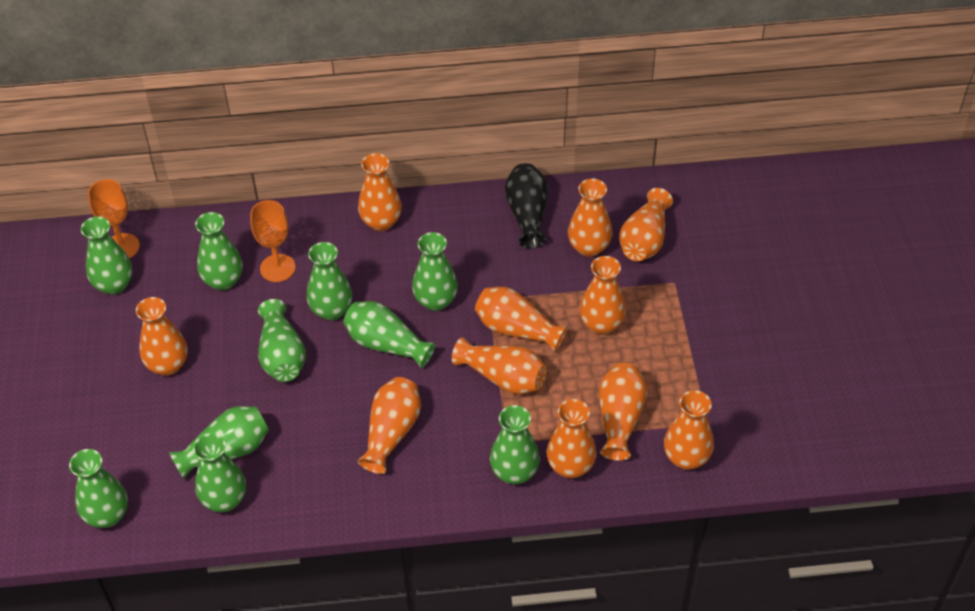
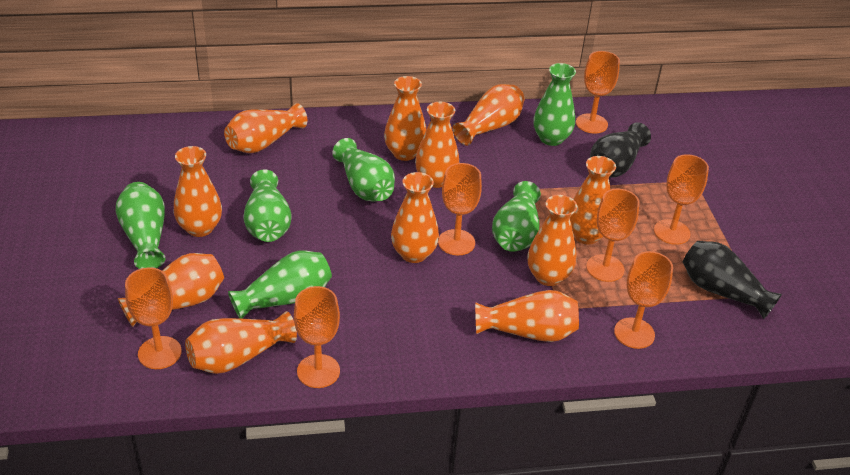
black vase: [505,163,548,248] = 1 -> [590,122,651,178] [683,241,782,319] = 2
green vase: [69,449,128,528] [81,217,133,295] [169,406,269,479] [193,433,246,512] [195,212,243,290] [258,299,306,382] [307,242,353,321] [343,301,436,368] [412,232,458,311] [490,405,540,484] = 10 -> [116,182,165,269] [228,250,332,319] [243,169,292,242] [332,138,395,202] [492,181,541,252] [533,63,576,146] = 6
orange goblet: [88,179,140,258] [250,200,296,282] = 2 -> [125,267,182,369] [294,286,340,388] [438,163,482,255] [576,51,620,133] [586,189,639,282] [614,251,673,349] [654,154,709,245] = 7

